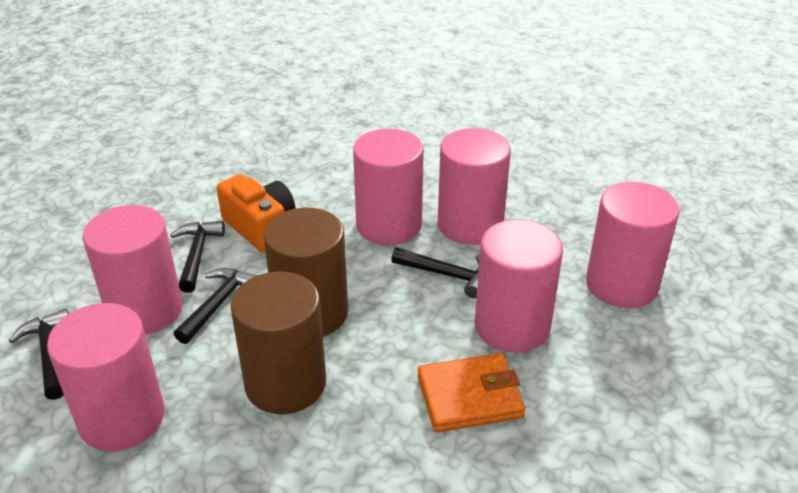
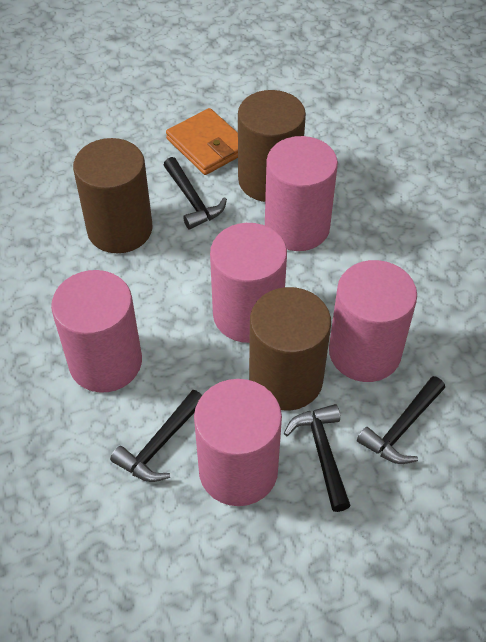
brown cylinder: [231,271,326,414] [263,208,348,336] = 2 -> [73,138,153,253] [238,90,306,202] [249,287,331,411] = 3
orange camera: [217,174,295,253] = 1 -> none = 0
pink cylinder: [47,303,165,451] [83,205,183,335] [353,129,424,245] [438,128,511,245] [474,219,563,353] [586,182,680,308] = 6 -> [51,270,142,393] [194,379,282,506] [210,223,287,343] [265,136,338,251] [329,260,417,382] = 5

